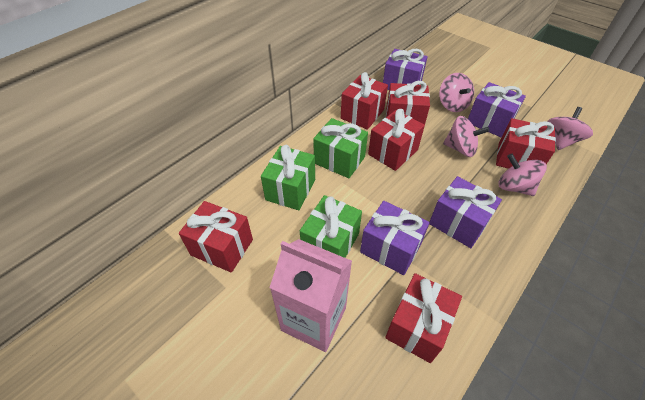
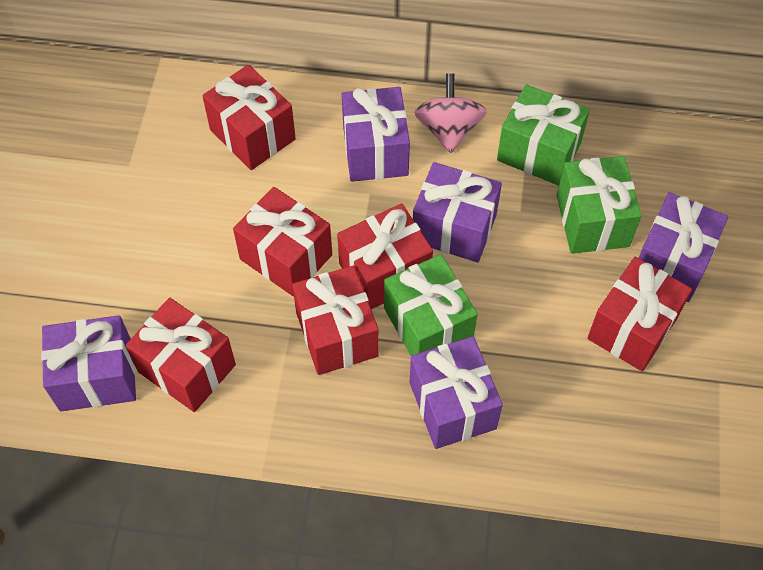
pink carton: [270,239,352,352] = 1 -> none = 0
pink spinning top: [439,73,474,112] [443,116,490,157] [498,154,547,196] [547,107,593,150] = 4 -> [414,73,487,153] = 1
purple gift: [360,201,430,275] [383,49,428,90] [429,176,502,248] [468,82,526,138] = 4 -> [41,315,136,412] [342,87,410,182] [410,336,503,449] [413,162,502,262] [639,192,728,302] = 5

